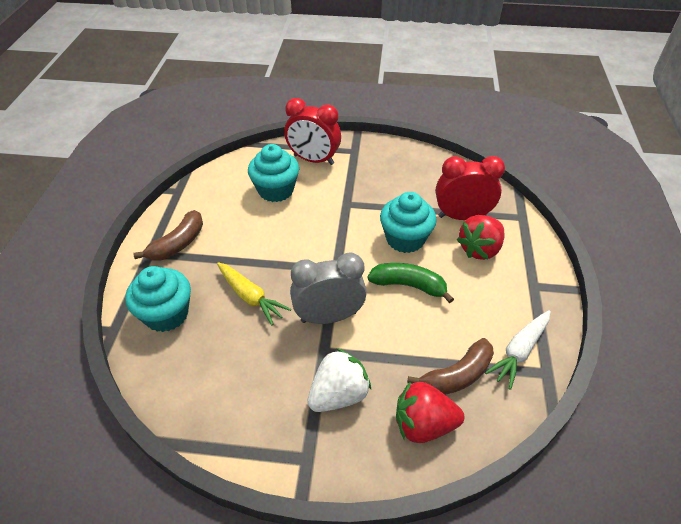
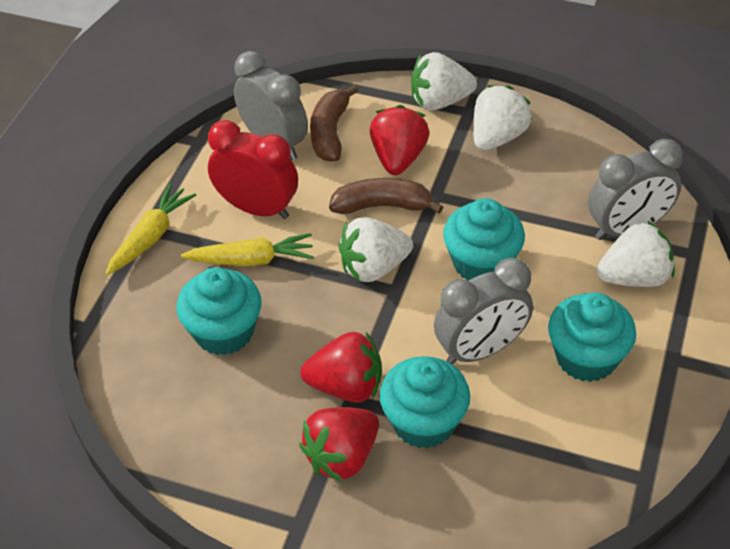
green banana: [367,263,454,303] = 1 -> none = 0
grey clock: [290,253,367,324] = 1 -> [234,51,308,160] [434,258,533,365] [588,139,683,240] = 3
red clock: [284,98,341,165] [436,156,505,220] = 2 -> [208,120,298,219] = 1
red strawberry: [396,381,464,443] [457,215,504,260] = 2 -> [299,407,379,482] [300,332,382,403] [370,105,429,175] = 3
turquoise cupcake: [125,266,191,332] [248,144,299,202] [380,192,437,253] = 3 -> [177,267,262,355] [379,356,470,448] [443,198,525,281] [548,293,636,382] = 4
white carrot: [485,310,551,390] = 1 -> none = 0
white strawberry: [307,348,371,412] = 1 -> [339,217,413,282] [411,52,477,111] [473,85,532,151] [597,221,675,287] = 4
yellow carrot: [217,262,291,325] = 1 -> [105,183,196,275] [181,233,314,266] = 2

